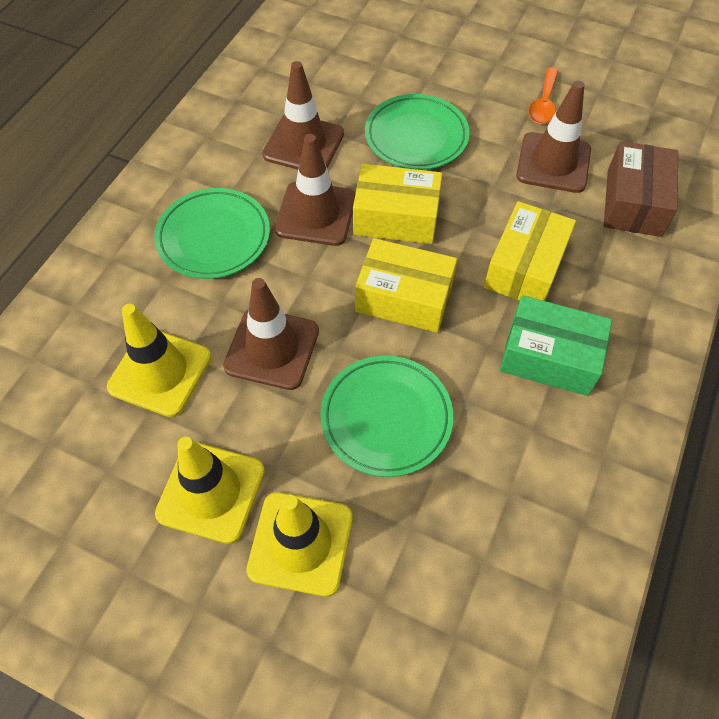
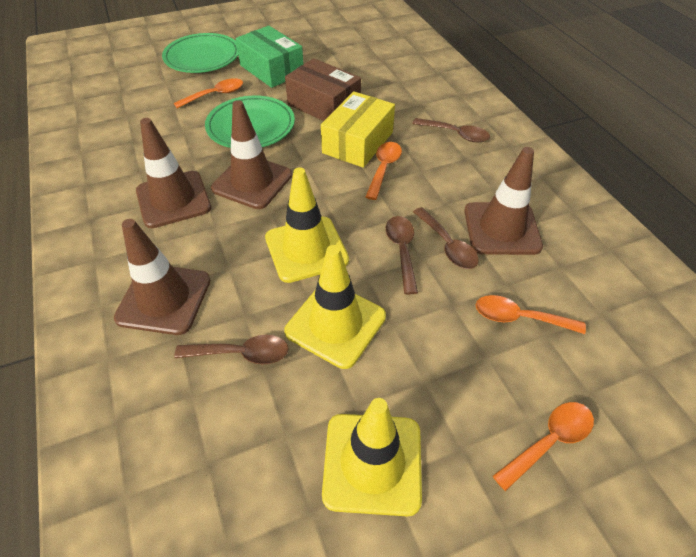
brown spoon: none = 0 -> [174,335,289,364] [386,216,418,294] [412,118,490,142] [413,207,479,269] = 4
green plate: [154,188,270,279] [320,355,453,477] [365,94,470,170] = 3 -> [162,33,238,73] [205,96,295,148] = 2
orange spoon: [528,68,558,124] = 1 -> [174,78,243,108] [365,142,402,200] [475,295,586,334] [493,402,594,491] = 4
yellow box: [353,164,442,244] [355,238,457,333] [484,201,576,301] = 3 -> [321,91,395,168] = 1

